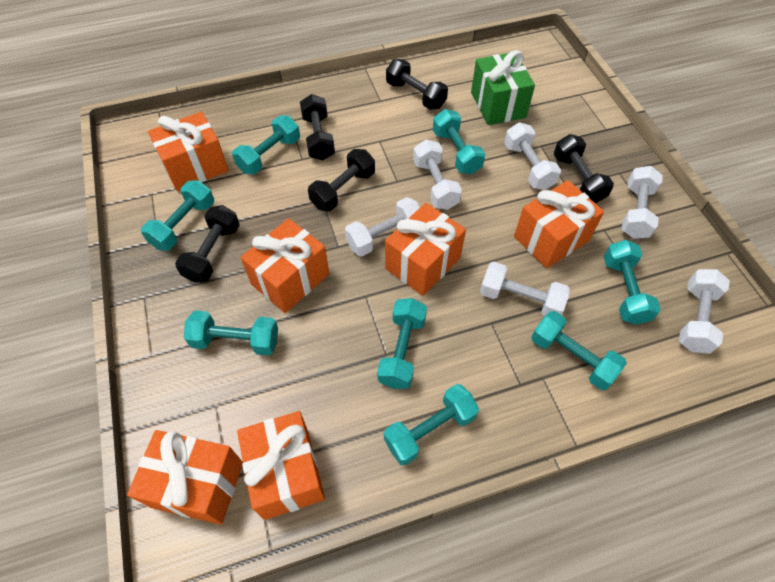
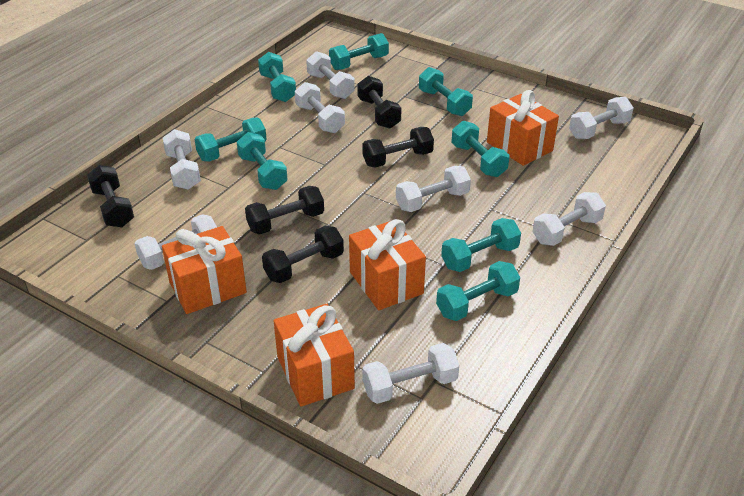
green gift: [471,50,535,125] = 1 -> none = 0
orange gift: [127,430,243,525] [148,112,229,191] [237,411,325,520] [241,218,329,313] [385,203,466,296] [514,180,604,269] = 6 -> [162,226,247,314] [273,304,355,407] [349,219,426,310] [487,90,559,166] = 4
white dumbbell: [345,197,420,256] [413,140,462,210] [480,262,570,317] [504,123,561,190] [622,166,663,239] [679,269,730,354] = 6 -> [134,214,217,270] [163,129,201,190] [295,82,345,133] [306,51,355,99] [362,343,459,404] [396,166,471,212] [532,192,606,246] [569,97,634,139] = 8

